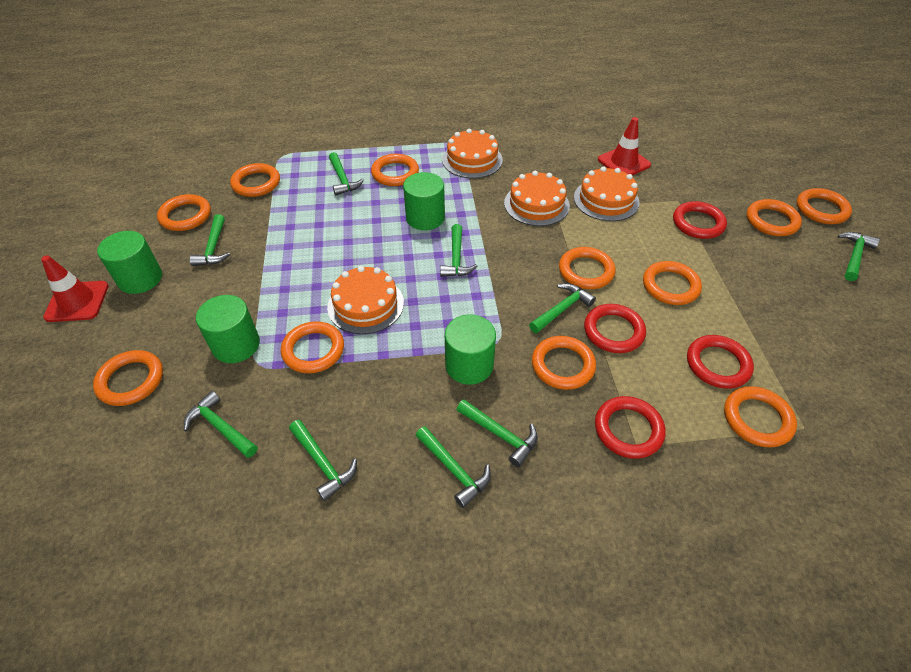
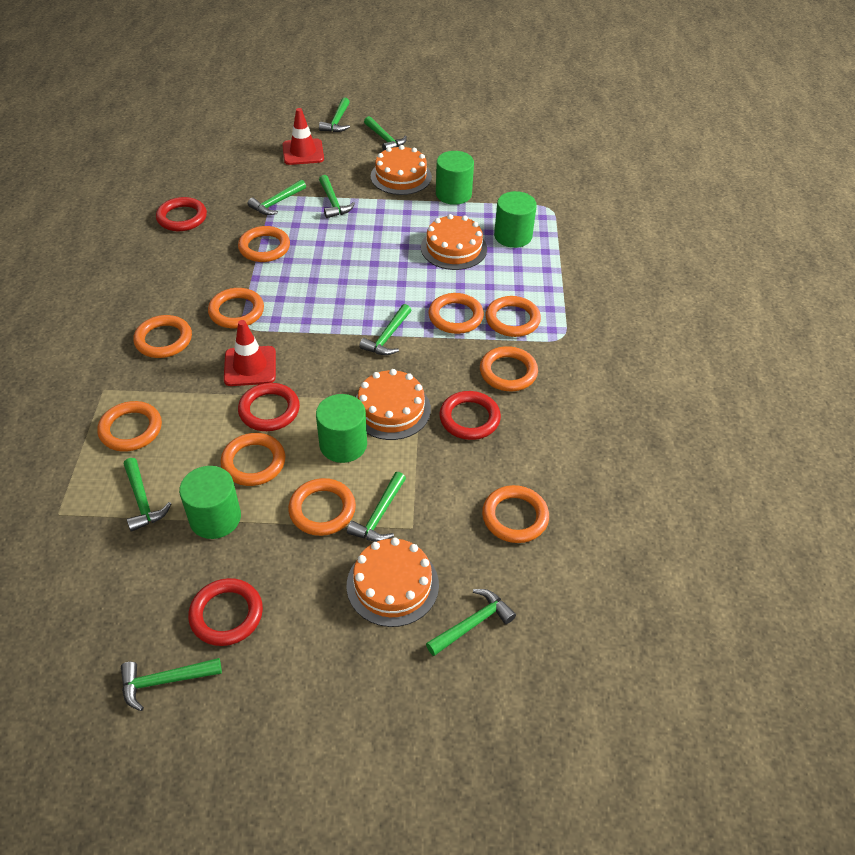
orange ring: [93,350,163,406] [157,194,211,231] [230,163,280,197] [281,321,344,373] [371,154,419,186] [532,336,596,390] [559,247,615,289] [643,261,702,305] [724,386,797,447] [747,199,802,236] [797,188,852,224] = 11 -> [97,401,162,451] [133,315,192,358] [208,288,264,328] [220,433,285,486] [238,226,290,262] [288,478,356,536] [429,293,484,334] [480,346,538,391] [482,485,549,543] [486,296,541,337] = 10

